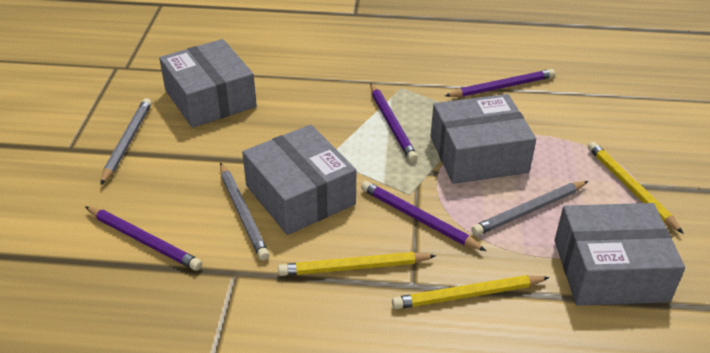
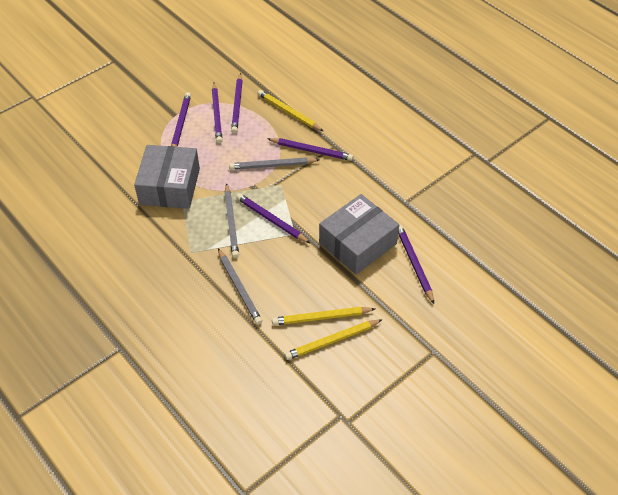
grey box: [159,39,257,128] [242,125,356,235] [430,94,536,184] [554,203,685,306] = 4 -> [134,145,200,209] [319,194,399,275] = 2
purple pencil: [85,206,202,271] [361,181,486,251] [370,83,418,162] [445,69,555,97] = 4 -> [171,92,191,147] [212,83,223,143] [231,73,243,133] [236,193,310,243] [267,138,353,161] [398,225,434,304] = 6

